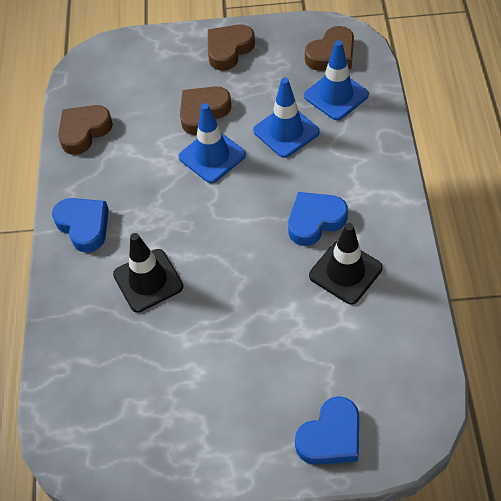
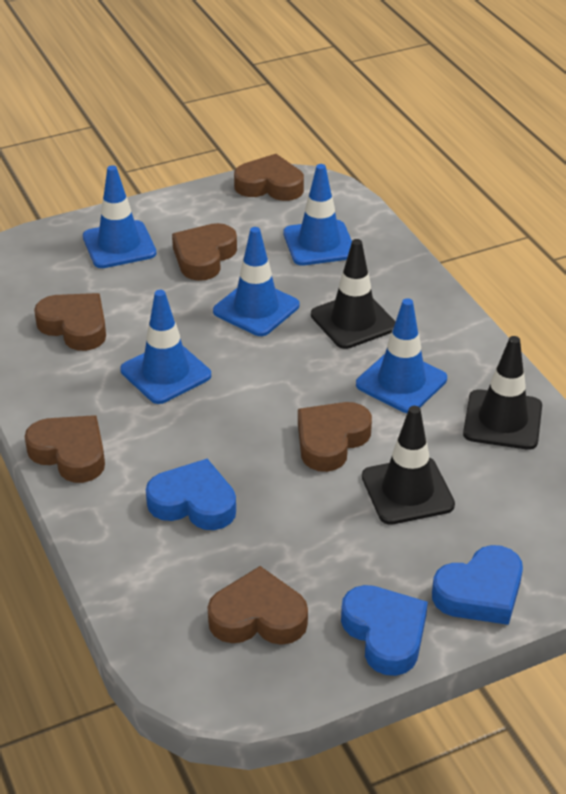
black traffic cone: [113,233,183,313] [309,223,383,304] = 2 -> [311,239,396,349] [362,406,455,525] [463,336,542,450] = 3
blue traffic cone: [179,103,246,183] [253,78,320,158] [304,40,369,121] = 3 -> [83,165,156,268] [120,290,211,404] [213,227,300,336] [283,164,352,265] [356,298,447,413] = 5
brown heart: [58,105,113,155] [180,86,232,135] [208,24,255,71] [305,26,354,71] = 4 -> [24,415,105,483] [34,293,106,351] [172,223,237,281] [208,566,308,645] [234,154,304,201] [298,402,372,472] = 6

